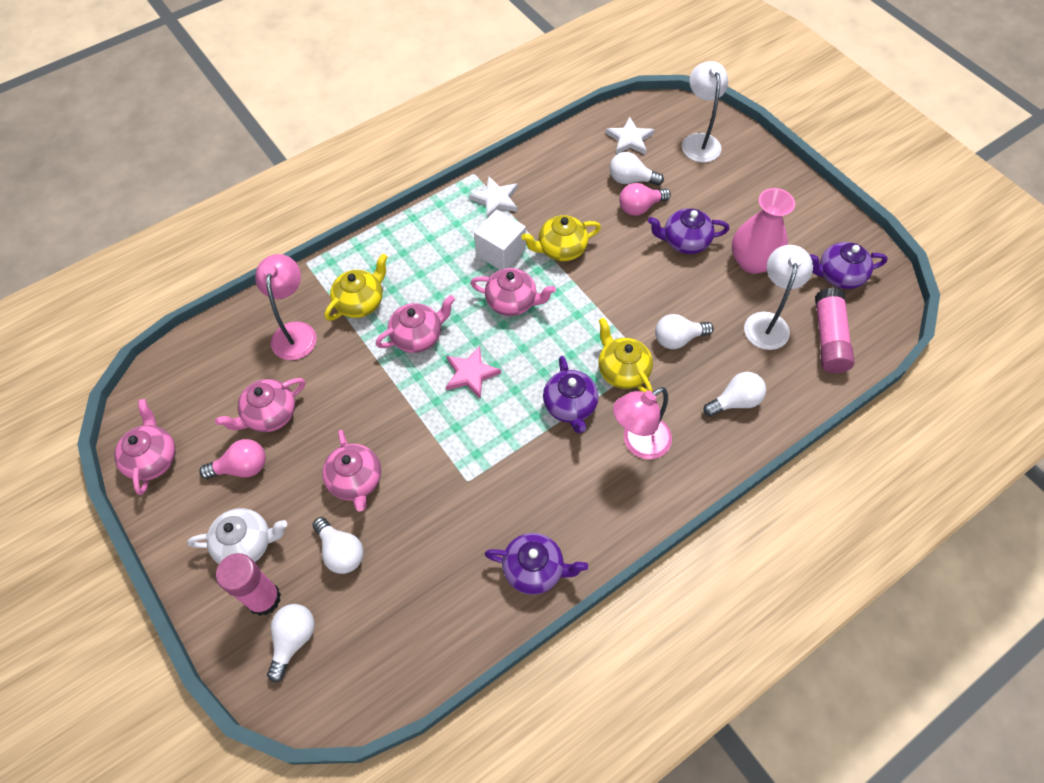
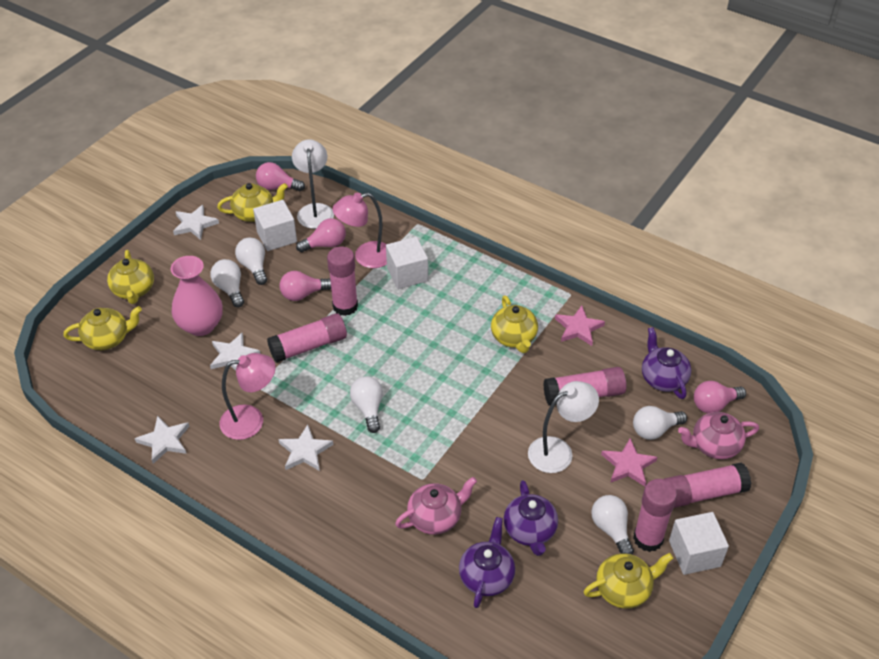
pink glue stick: [216,553,281,616] [815,287,855,373] = 2 -> [267,313,347,363] [327,246,358,316] [543,367,627,406] [633,479,677,552] [664,462,751,508] = 5
pink light bulb: [199,439,266,479] [619,183,671,216] = 2 -> [256,162,305,191] [279,271,331,301] [296,218,346,252] [694,381,746,413] = 4
pink star: [446,346,501,399] = 1 -> [555,306,605,346] [601,438,657,486] = 2
pink teapot: [114,399,176,495] [215,378,305,432] [322,430,381,512] [376,295,455,353] [471,268,556,316] = 5 -> [395,477,477,535] [678,412,759,459] = 2
purple teapot: [485,533,588,595] [543,356,599,433] [648,208,729,254] [810,242,888,289] = 4 -> [459,517,515,608] [504,480,558,556] [642,327,691,399] = 3
white cube: [474,210,526,270] = 1 -> [253,200,297,251] [386,237,428,289] [669,512,729,575] = 3
white star: [469,176,518,218] [606,117,655,155] = 2 -> [135,416,190,464] [173,205,219,240] [210,333,260,371] [278,425,333,471] = 4
white teapot: [188,508,287,564] = 1 -> none = 0
yellow teapot: [325,253,388,321] [521,215,601,261] [598,318,653,392] = 3 -> [63,306,142,350] [107,250,154,304] [217,183,288,222] [491,295,538,353] [584,553,673,609] = 5

